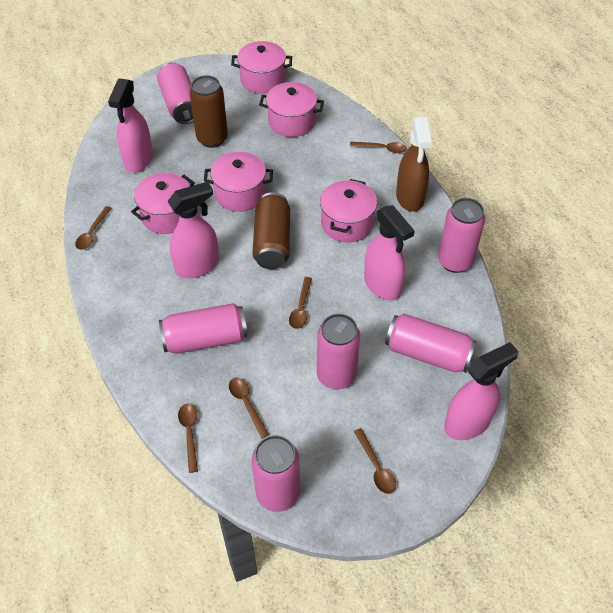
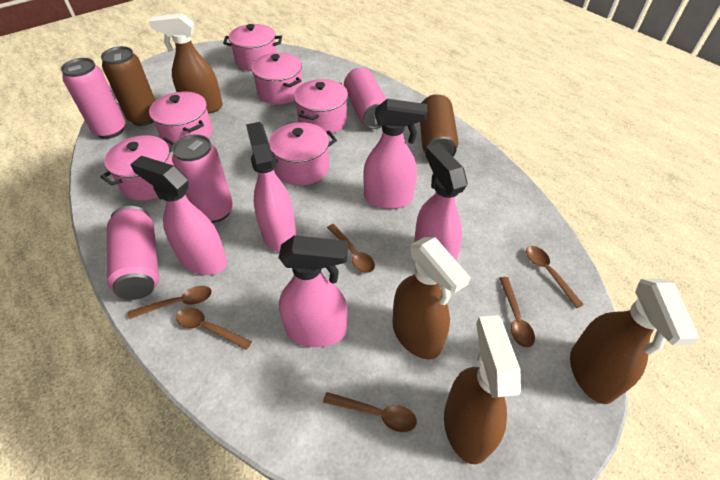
brown spray bottle: [396,117,432,212] = 1 -> [149,13,223,114] [393,237,471,359] [444,315,521,464] [570,278,700,404] = 4
pink can: [157,63,194,124] [159,303,248,354] [252,435,300,512] [317,314,360,389] [385,314,477,373] [438,198,485,273] = 6 -> [61,58,125,139] [107,206,159,300] [172,134,233,223] [344,68,386,129] = 4
pink pot: [131,173,195,234] [204,152,273,212] [231,41,292,94] [259,82,324,137] [320,179,377,242] = 5 -> [100,135,174,201] [149,91,212,147] [223,24,282,71] [251,53,303,104] [269,122,337,185] [294,79,348,134] = 6
pink spray bottle: [108,78,153,172] [167,182,219,278] [364,205,415,301] [444,342,519,440] = 4 -> [130,156,227,275] [246,122,296,252] [279,235,348,347] [363,99,427,209] [414,144,468,260] = 5

